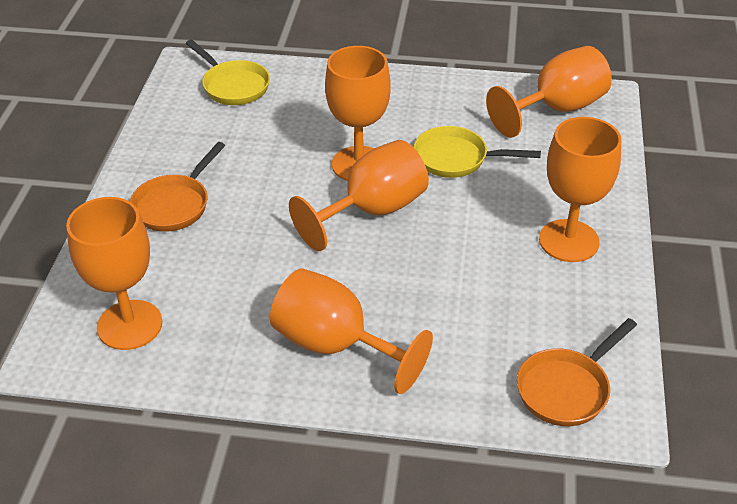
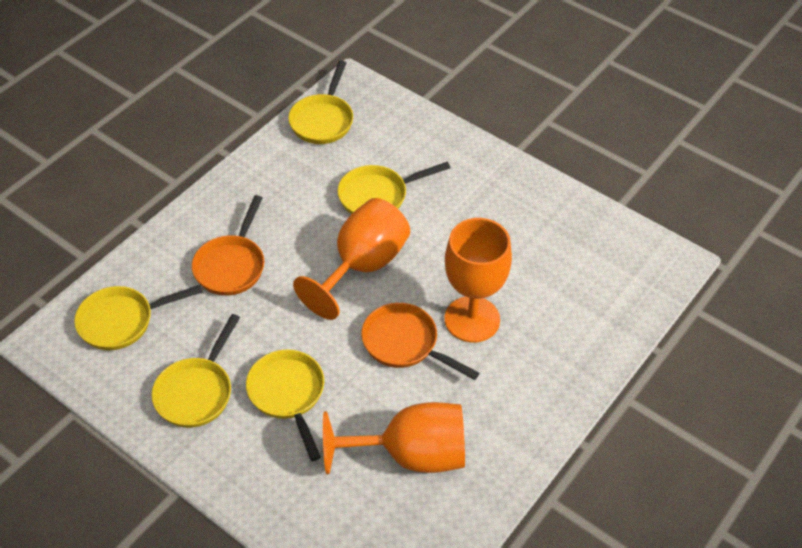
orange goblet: [66,197,162,350] [270,268,433,394] [289,140,429,251] [325,46,391,181] [486,46,612,138] [539,117,621,262] = 6 -> [293,198,410,320] [323,402,465,474] [444,218,512,343] = 3
yellow pan: [186,40,270,105] [414,126,541,178] = 2 -> [74,285,203,350] [152,314,240,428] [246,350,324,461] [288,61,353,144] [338,162,450,214] = 5

